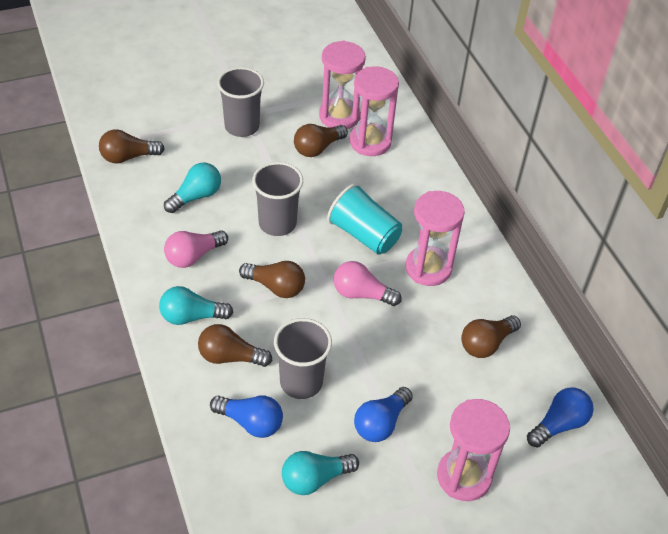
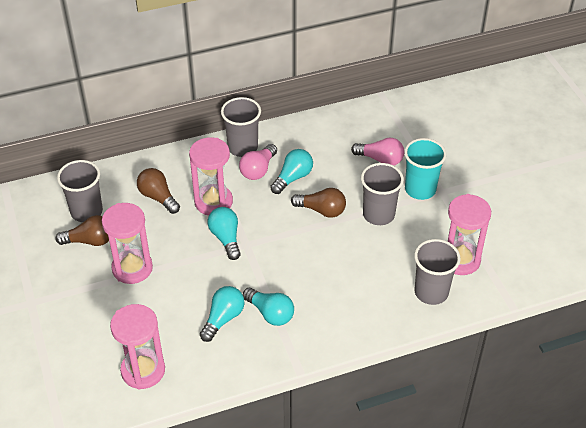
blue light bulb: [210,396,283,438] [354,387,413,442] [527,387,593,448] = 3 -> none = 0
brown light bulb: [99,129,165,163] [198,324,272,367] [239,261,305,298] [294,124,348,157] [461,315,521,358] = 5 -> [55,215,109,246] [137,168,180,214] [291,188,346,218] = 3
grey cup: [217,67,264,137] [252,162,303,236] [274,318,332,399] = 3 -> [57,160,103,222] [221,97,261,157] [361,163,404,225] [414,239,461,305] = 4
turquoise light bulb: [159,286,233,325] [164,163,221,213] [282,451,359,495] = 3 -> [200,286,244,342] [207,207,241,260] [243,288,294,326] [270,149,313,194] = 4

